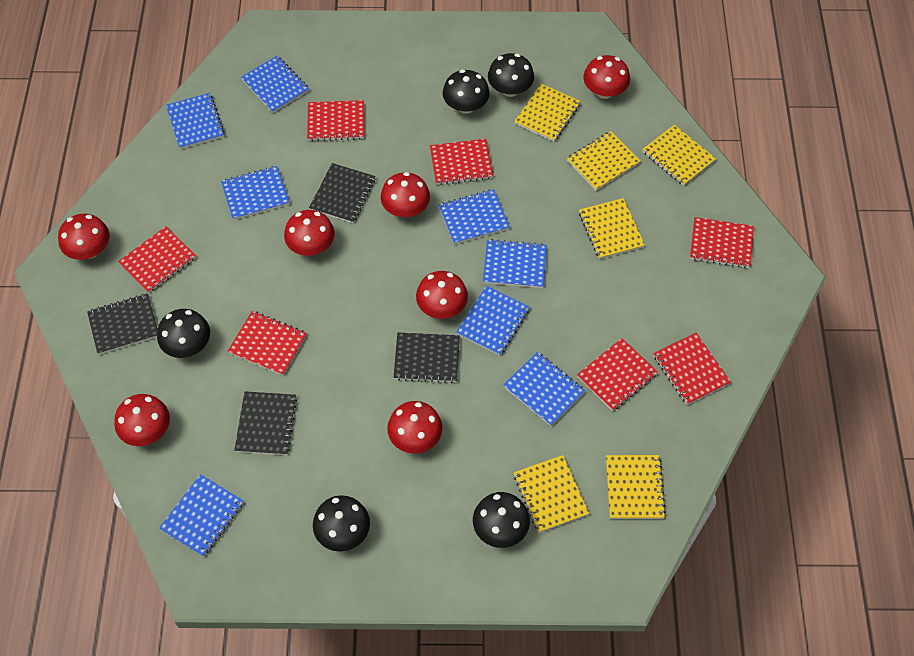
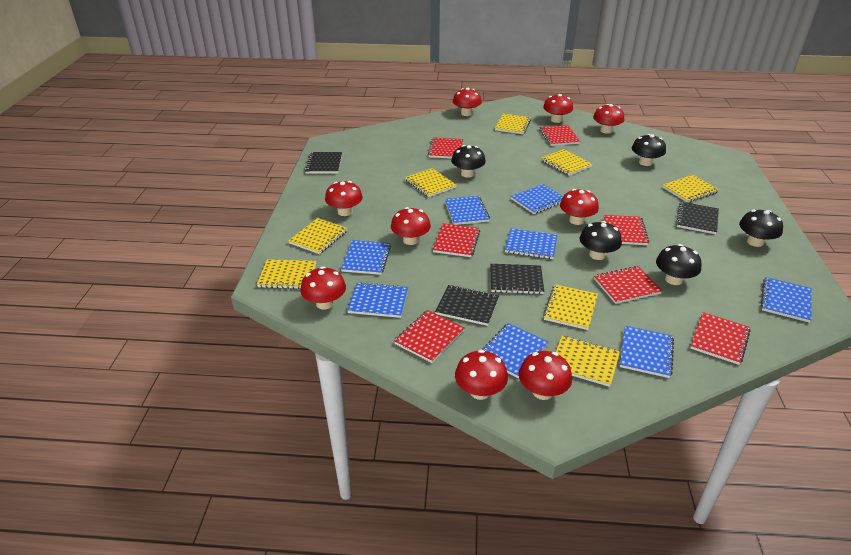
red mushroom: [58,214,110,260] [114,394,170,446] [284,210,335,256] [381,172,430,217] [387,401,442,454] [416,271,468,319] [583,55,630,99] = 7 -> [300,266,346,310] [325,181,363,216] [391,207,431,245] [453,88,482,116] [455,350,508,400] [519,351,572,400] [543,94,573,123] [560,189,599,225] [593,104,624,134] = 9
yellow notebook: [514,84,581,142] [514,455,589,533] [567,131,640,191] [579,198,645,259] [606,455,666,519] [642,125,716,186] = 6 -> [257,259,316,289] [288,218,348,254] [405,168,456,197] [495,114,531,134] [541,149,593,176] [543,284,598,330] [556,336,620,387] [662,175,719,203] = 8

